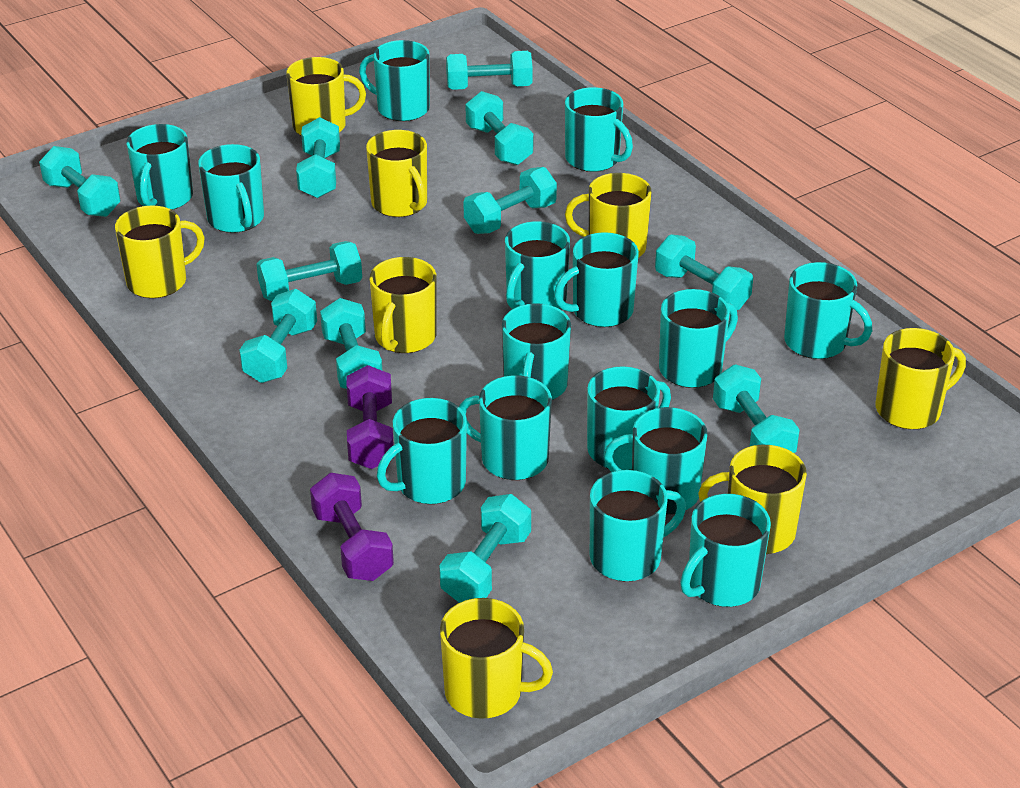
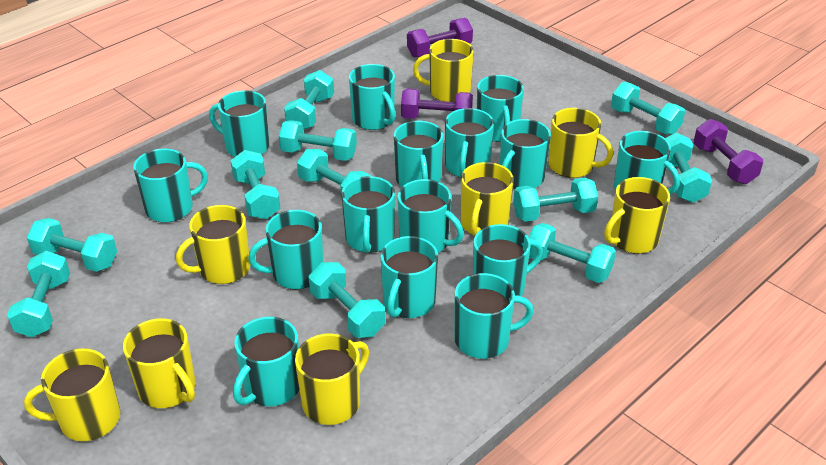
purple dumbbell: [310,473,394,581] [346,365,394,469] = 2 -> [401,89,473,119] [407,18,473,57] [694,119,763,184] = 3

